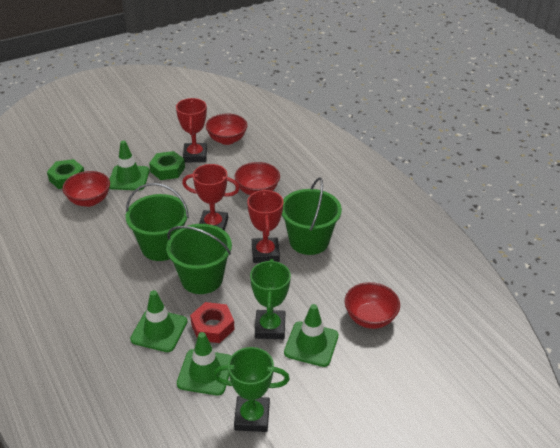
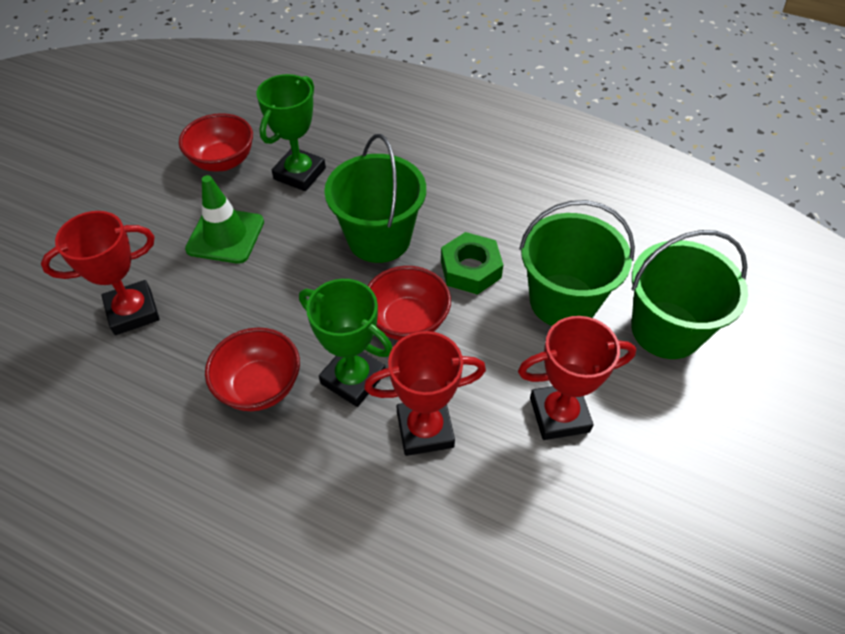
green nut: [47,159,84,189] [149,151,185,180] = 2 -> [441,232,503,295] = 1
green traffic cone: [109,141,150,190] [130,290,187,352] [177,332,231,395] [284,304,338,367] = 4 -> [185,175,264,264] = 1
red bowl: [62,171,110,207] [206,113,247,145] [234,162,280,195] [345,282,400,329] = 4 -> [179,113,253,172] [205,328,300,411] [368,266,451,340] = 3
red nut: [190,302,235,343] = 1 -> none = 0

